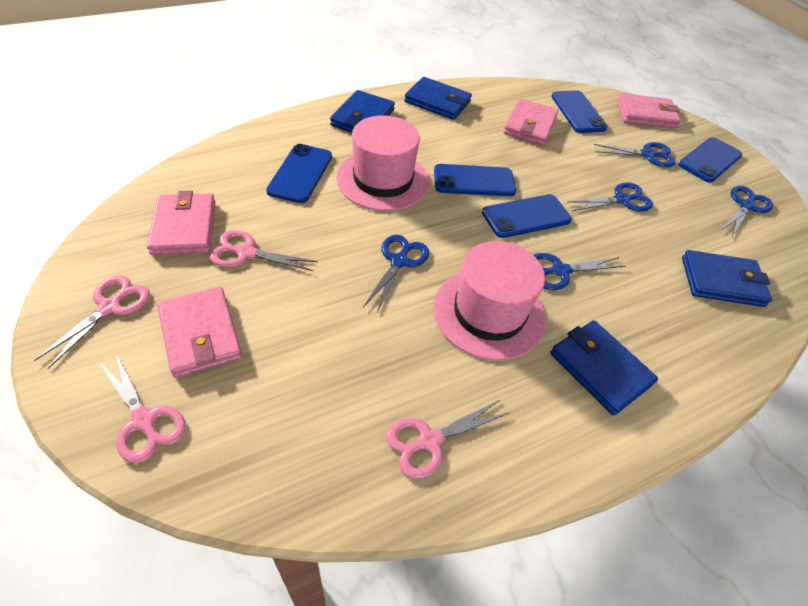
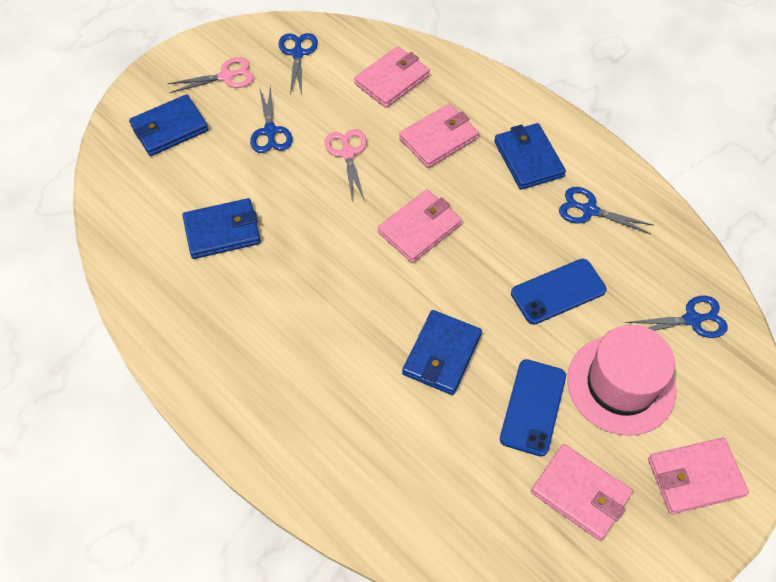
blue phone: [266,144,332,203] [434,164,516,196] [482,194,572,238] [551,90,608,133] [679,137,742,183] = 5 -> [500,359,566,456] [511,259,606,325] = 2
blue scissors: [363,235,429,312] [534,253,626,290] [568,183,653,211] [594,142,676,167] [721,186,773,236] = 5 -> [250,85,293,153] [279,33,318,95] [559,187,653,234] [625,296,728,338] = 4
pink hat: [336,115,429,211] [433,241,546,361] = 2 -> [567,325,677,436] = 1
pink scissors: [34,275,150,369] [100,352,186,463] [209,230,318,271] [386,400,509,478] = 4 -> [167,57,254,93] [325,129,367,201] = 2
pink wallet: [147,191,215,255] [157,287,242,378] [503,98,559,146] [617,93,681,128] = 4 -> [354,46,430,108] [378,189,462,263] [399,104,479,168] [531,444,633,541] [648,438,749,514] = 5

